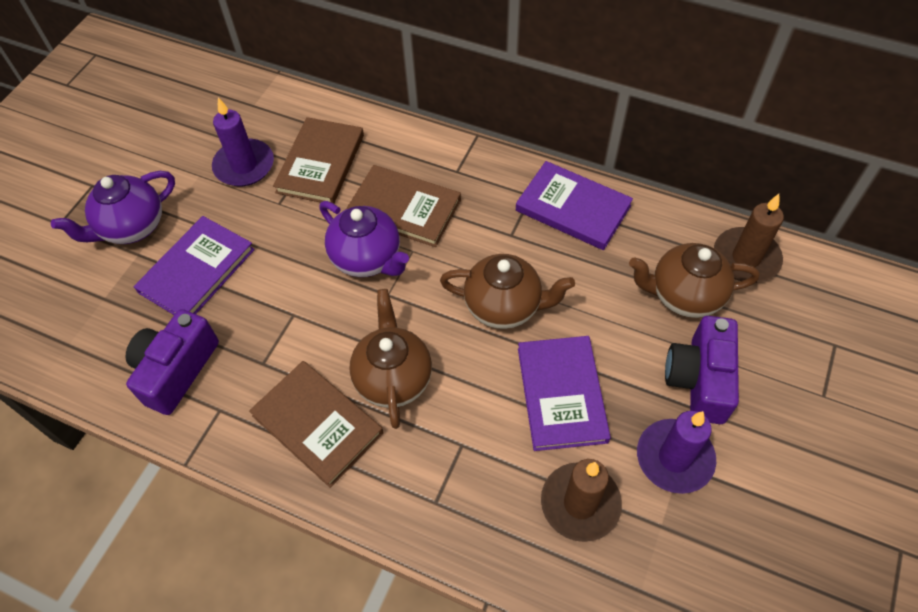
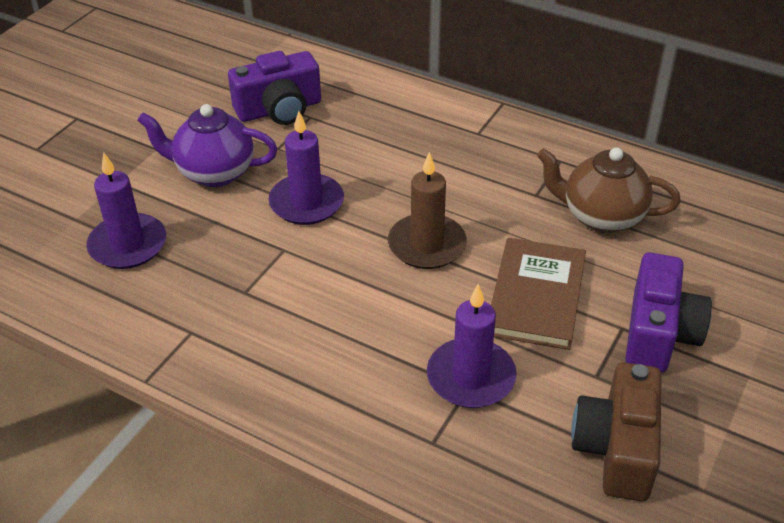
brown book: [249,361,383,488] [273,117,364,204] [346,165,461,247] = 3 -> [491,238,586,350] = 1
brown camera: none = 0 -> [571,362,661,501] = 1
brown candle: [541,459,622,542] [714,194,784,283] = 2 -> [388,152,467,269] = 1
brown teapot: [349,289,432,429] [440,254,575,329] [629,243,760,318] = 3 -> [537,147,681,233] = 1
purple book: [134,216,255,315] [516,161,633,250] [518,336,611,451] = 3 -> none = 0
purple candle: [212,98,274,186] [637,411,716,494] = 2 -> [86,152,166,269] [269,111,344,225] [427,284,516,408] = 3
purple teapot: [51,171,175,244] [319,201,409,277] = 2 -> [137,104,278,187] = 1

